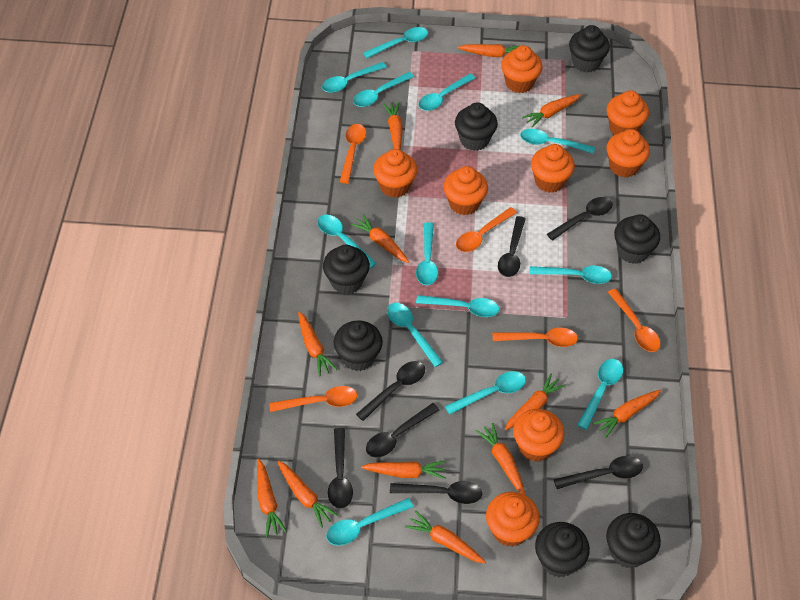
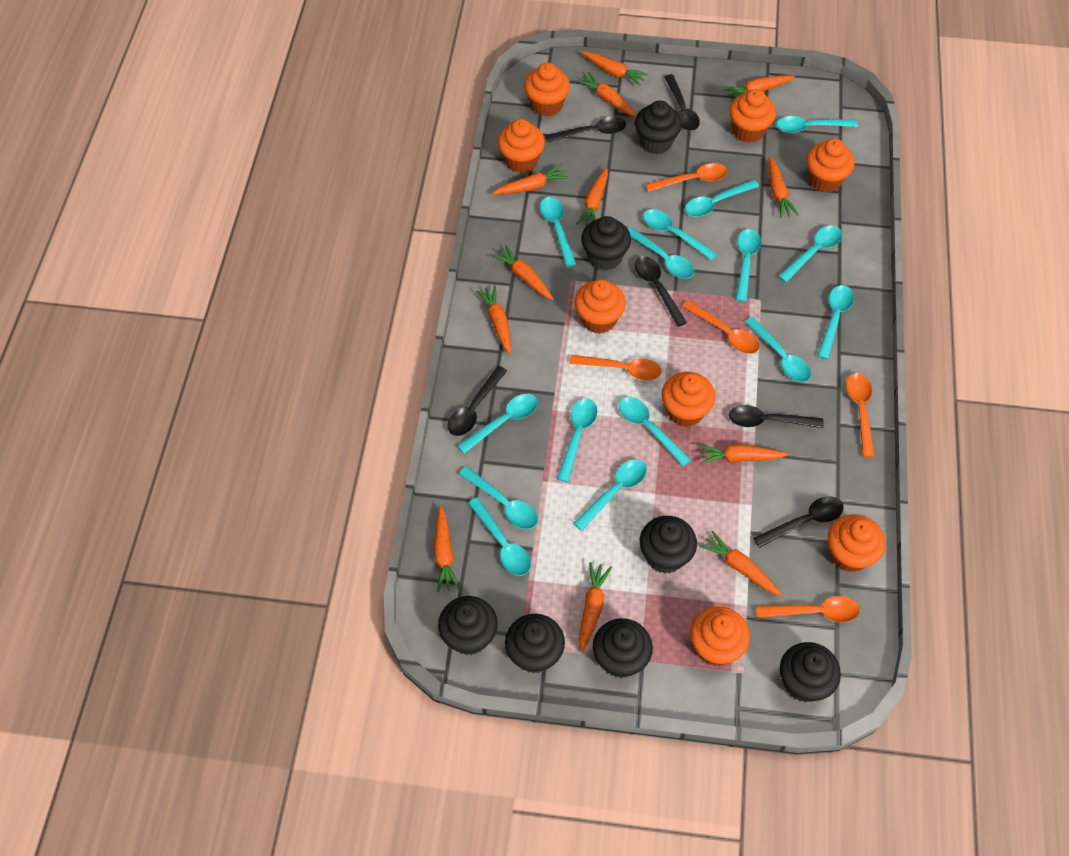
black spoon: [328,428,353,509] [356,361,425,421] [366,403,439,458] [390,481,482,504] [498,216,526,277] [547,197,613,240] [554,456,643,489] = 7 -> [448,366,507,436] [545,116,626,143] [634,256,687,327] [664,74,700,131] [729,405,824,428] [753,496,844,548] = 6
turquoise spoon: [317,215,377,269] [322,62,387,93] [326,498,414,546] [353,72,414,107] [363,27,428,58] [387,303,443,367] [416,222,438,285] [416,295,499,317] [418,74,476,111] [445,371,526,415] [520,129,595,154] [529,266,612,284] [577,359,623,430] = 13 -> [458,394,538,454] [459,466,538,529] [468,497,531,576] [540,197,576,267] [557,399,597,482] [573,459,647,531] [619,397,691,467] [627,226,694,279] [643,209,718,261] [685,180,759,217] [736,229,761,302] [745,317,811,382] [777,116,858,133] [778,226,842,283] [817,285,854,360] = 15

